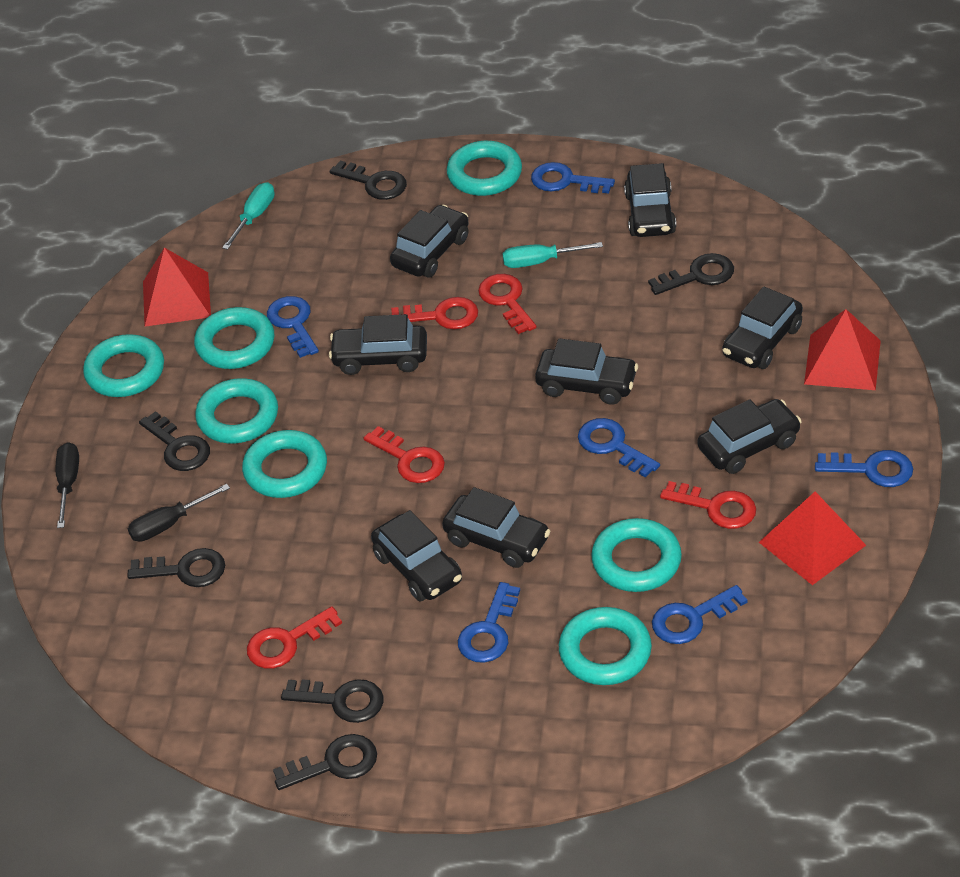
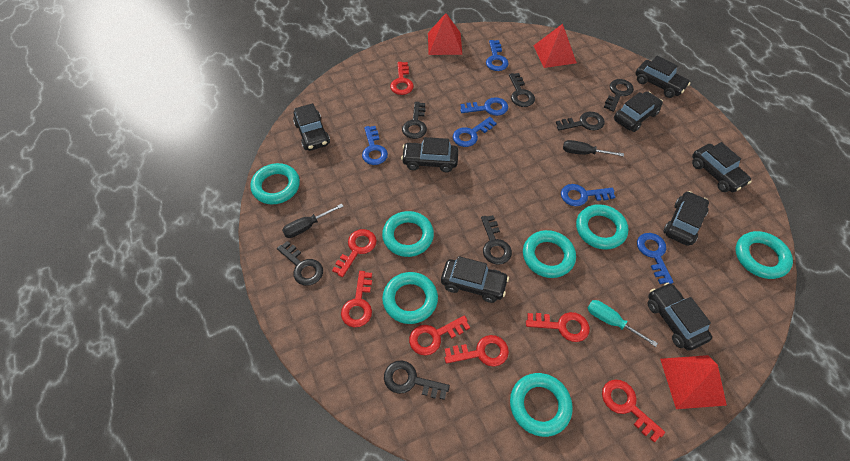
black key: [127,548,225,587] [139,411,210,471] [273,734,377,790] [281,679,383,723] [330,161,407,200] [648,253,734,295] = 6 -> [277,241,323,286] [384,360,450,400] [402,102,427,139] [481,215,512,265] [509,73,535,107] [556,112,605,131] [604,79,634,112] = 7
red key: [247,606,342,669] [364,426,445,483] [391,297,478,329] [478,274,537,334] [660,481,756,529] = 5 -> [332,229,377,277] [341,271,372,327] [390,62,414,95] [409,315,470,355] [445,335,509,367] [526,312,590,342] [602,380,665,443] = 7
turquoise screwdriver: [222,182,275,250] [502,242,603,268] = 2 -> [588,300,658,347] = 1

